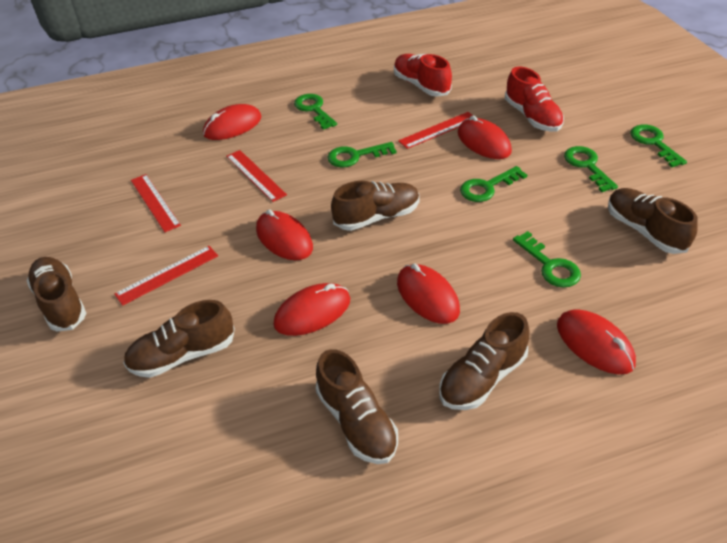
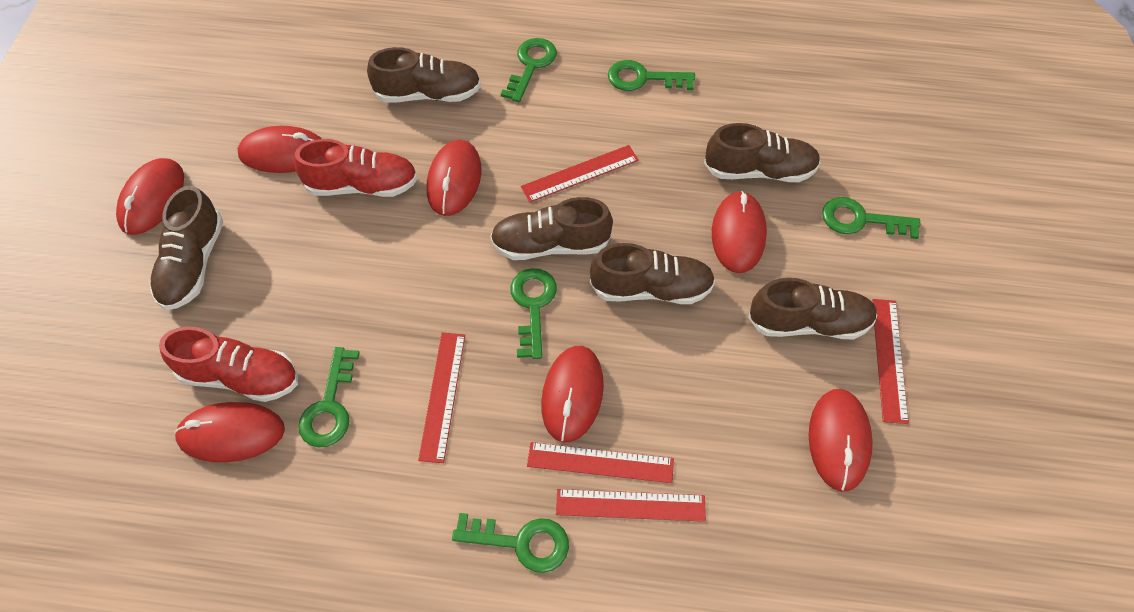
red mouse: [203,104,261,140] [256,209,313,260] [273,283,350,336] [397,264,460,324] [458,116,512,159] [557,309,636,374] = 6 -> [116,158,184,235] [174,402,285,462] [238,126,322,173] [427,140,482,216] [541,346,604,442] [712,191,767,273] [809,389,873,492] = 7
red ruler: [114,246,218,306] [131,174,181,232] [226,150,287,202] [398,112,473,149] = 4 -> [418,333,465,463] [521,145,639,203] [527,442,674,483] [556,489,706,522] [872,299,909,424] = 5

